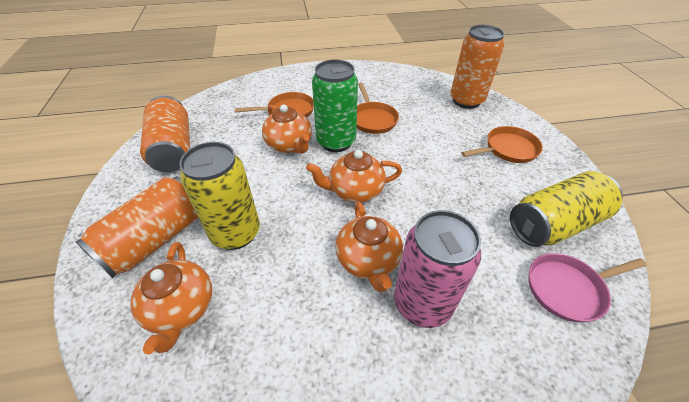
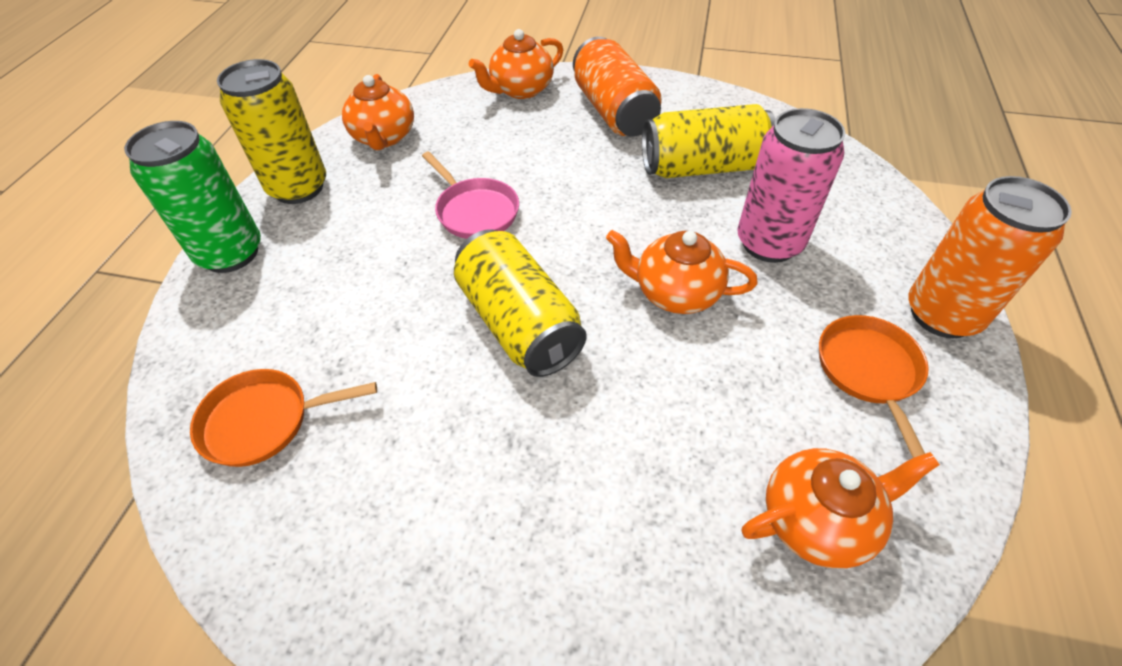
orange can: [75,176,198,278] [140,96,190,172] [450,25,505,109] = 3 -> [573,37,662,137] [909,176,1072,338] = 2
orange pan: [235,92,314,118] [357,83,399,134] [461,126,543,163] = 3 -> [190,369,377,467] [819,315,929,458] = 2
yellow can: [179,142,260,250] [510,171,623,247] = 2 -> [217,59,326,204] [454,229,587,377] [642,104,776,178] = 3

